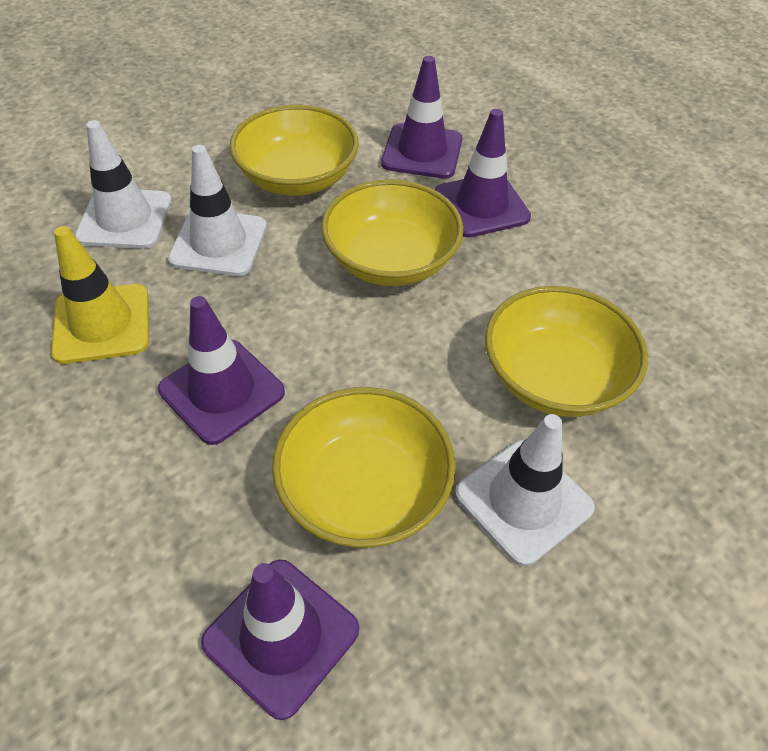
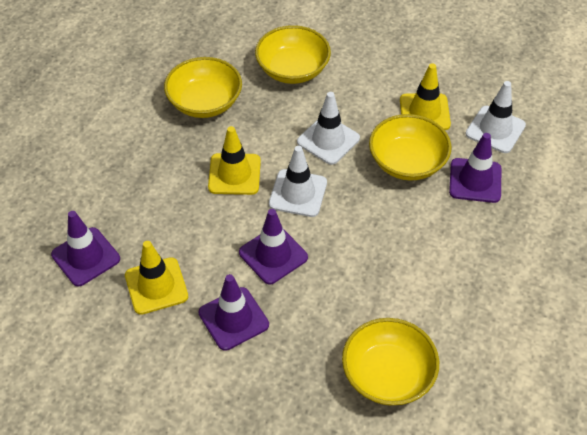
yellow traffic cone: [51,226,149,364] = 1 -> [125,241,188,315] [208,126,261,195] [400,63,451,130] = 3

